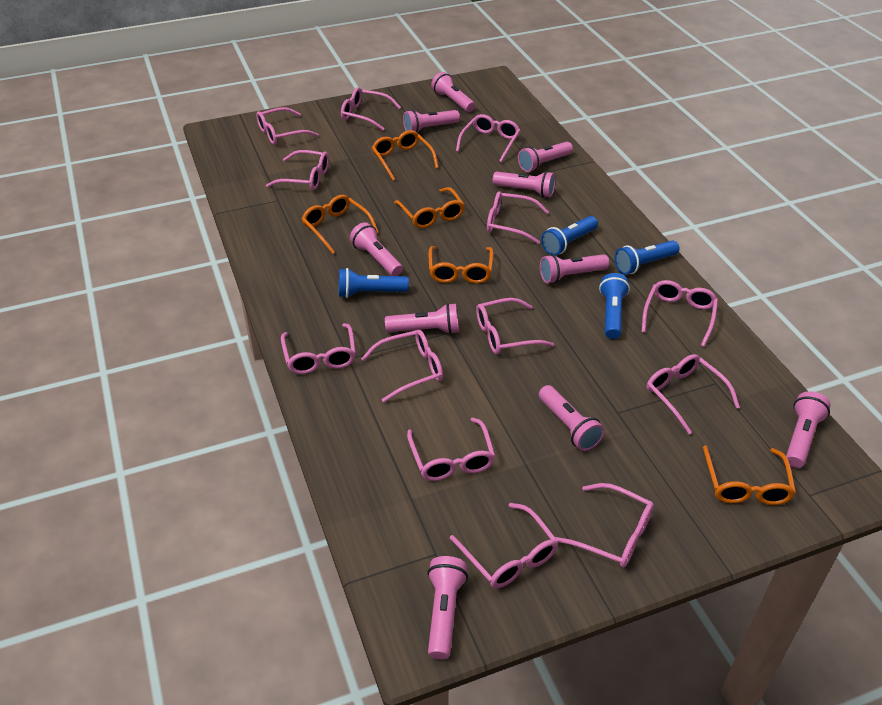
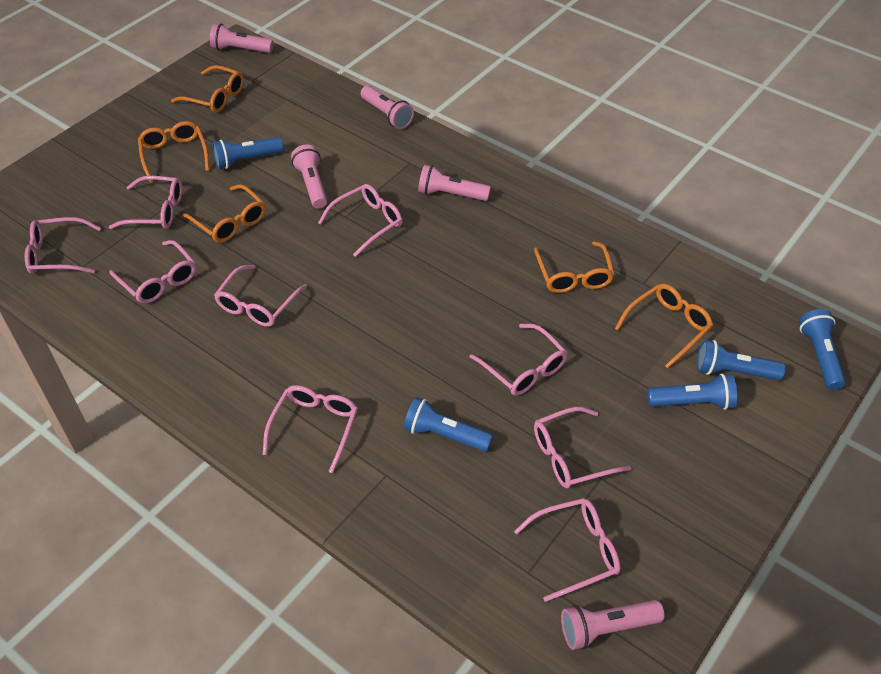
blue flashlight: [339,268,409,298] [541,216,598,256] [599,273,630,339] [615,240,680,275] = 4 -> [212,137,284,169] [404,397,493,452] [647,374,737,410] [697,340,786,380] [799,309,846,390] = 5
pink flashlight: [350,222,403,276] [385,303,459,334] [403,110,460,132] [427,556,468,660] [431,72,475,112] [492,171,555,198] [518,142,573,172] [539,385,605,451] [540,254,609,284] [786,391,831,468] = 10 -> [210,23,273,53] [291,145,327,209] [361,85,414,129] [418,165,491,201] [561,600,664,650] = 5
pink glasses: [256,107,319,145] [266,150,329,190] [281,323,356,374] [341,87,401,131] [361,330,443,402] [407,418,495,481] [450,503,558,588] [456,114,520,163] [476,298,554,354] [487,191,549,244] [555,483,654,568] [642,280,718,347] [647,354,740,434] = 13 -> [25,217,101,274] [109,176,182,229] [109,240,196,304] [214,265,307,327] [263,385,358,473] [318,184,402,257] [470,324,568,395] [514,498,620,602] [534,407,631,488] = 9

